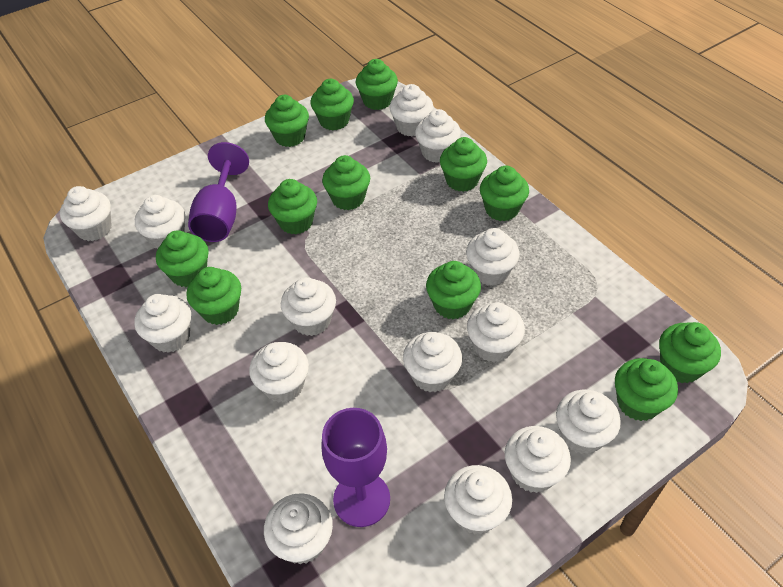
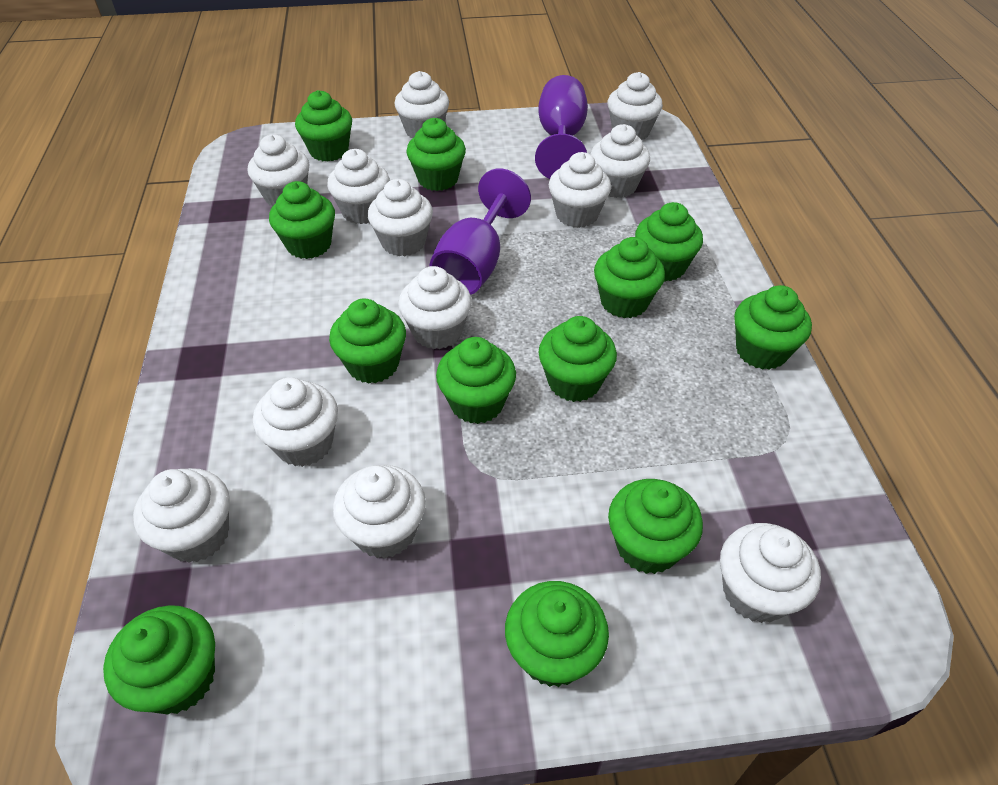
white cupcake: [60,186,112,241] [134,294,191,353] [135,195,185,249] [249,342,309,403] [264,493,333,564] [281,277,336,336] [389,84,434,136] [403,332,462,392] [415,109,461,163] [444,465,512,534] [466,228,519,286] [467,302,525,363] [505,426,571,493] [556,390,621,454] = 14 -> [133,468,230,563] [248,134,310,207] [253,377,338,467] [327,149,390,224] [333,465,426,558] [368,179,433,256] [394,71,449,138] [398,266,472,349] [549,152,611,228] [590,124,650,198] [608,72,663,140] [720,523,821,623] = 12

